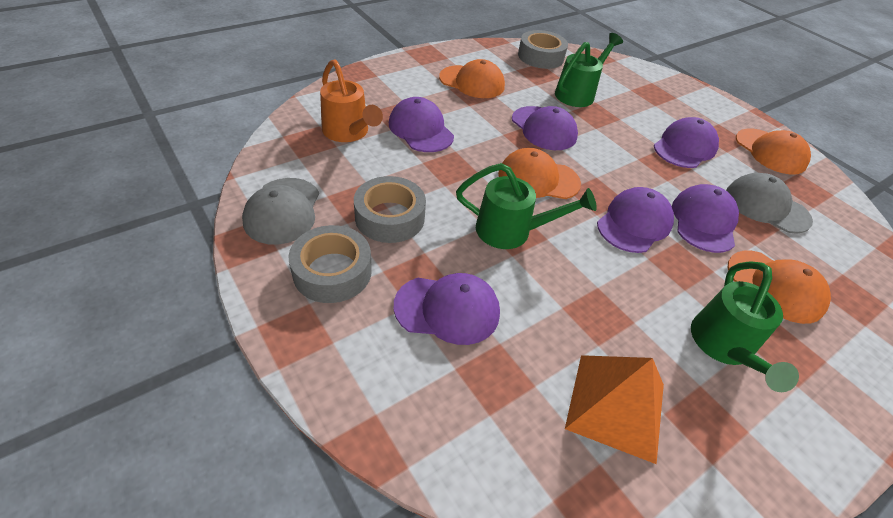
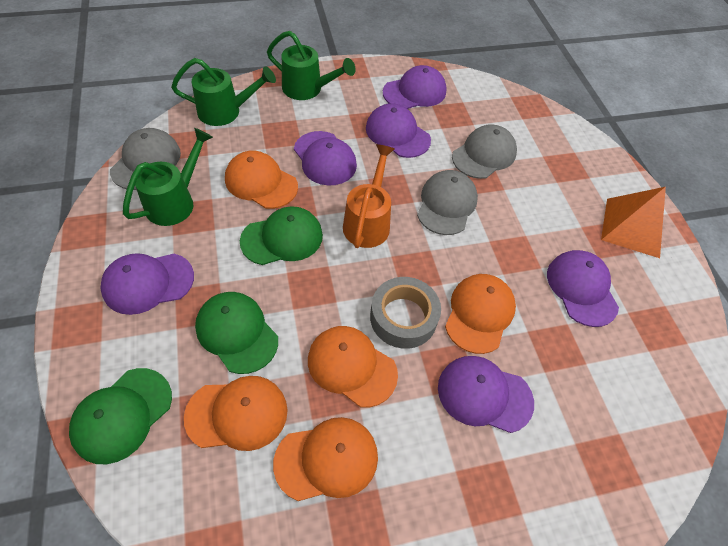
green cap: none = 0 -> [69,368,172,464] [195,292,278,374] [240,206,323,265] = 3
grey cap: [242,178,319,245] [726,173,813,234] = 2 -> [110,128,181,190] [417,170,478,235] [452,124,517,179] = 3
grey tape: [289,225,372,303] [354,176,426,243] [518,30,568,69] = 3 -> [370,277,441,349] = 1
orange cap: [439,59,505,98] [498,148,581,199] [728,251,831,324] [736,129,811,174] = 4 -> [184,376,288,451] [225,150,298,209] [273,417,378,501] [308,326,398,407] [445,274,516,354] = 5

